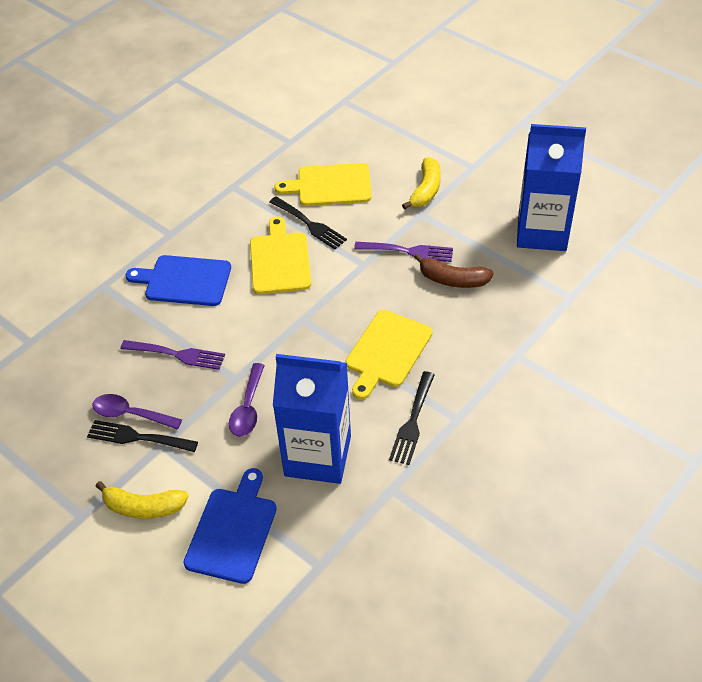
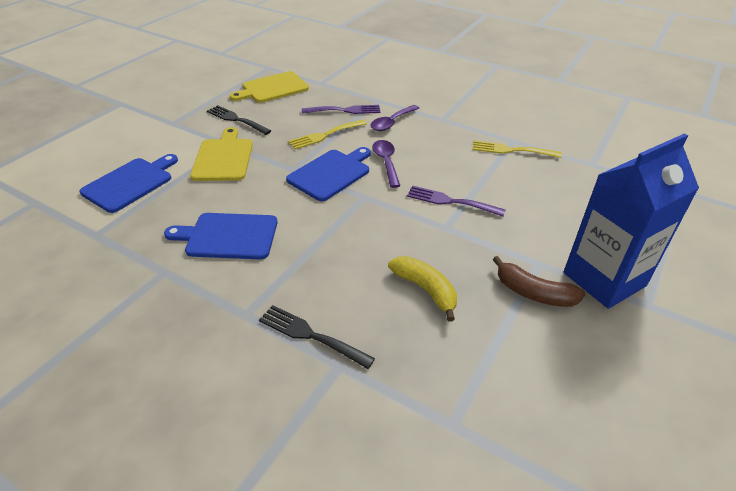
black fork: [87,420,198,452] [270,197,347,249] [389,371,435,465] = 3 -> [207,105,271,135] [259,305,375,369] = 2
blue carton: [273,354,351,484] [517,124,586,251] = 2 -> [564,133,699,309] = 1
blue cutting board: [125,255,231,306] [183,468,277,584] = 2 -> [80,154,178,213] [164,213,277,259] [286,147,371,201] = 3
yellow banana: [96,481,188,518] [402,157,441,210] = 2 -> [388,256,457,322] = 1
yellow cutting board: [250,216,311,294] [274,163,372,206] [346,310,433,399] = 3 -> [190,127,253,181] [229,71,309,103] = 2
yellow fork: none = 0 -> [288,120,367,149] [472,141,562,158] = 2

